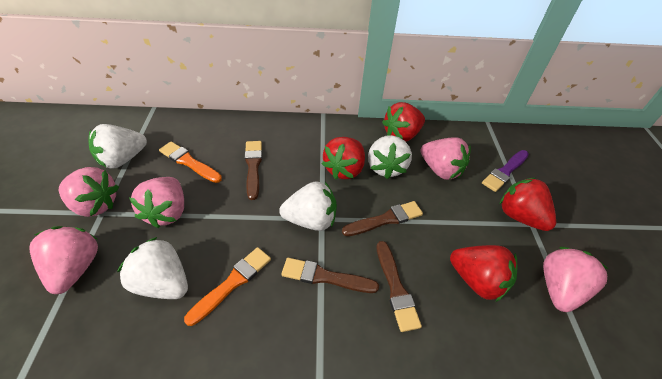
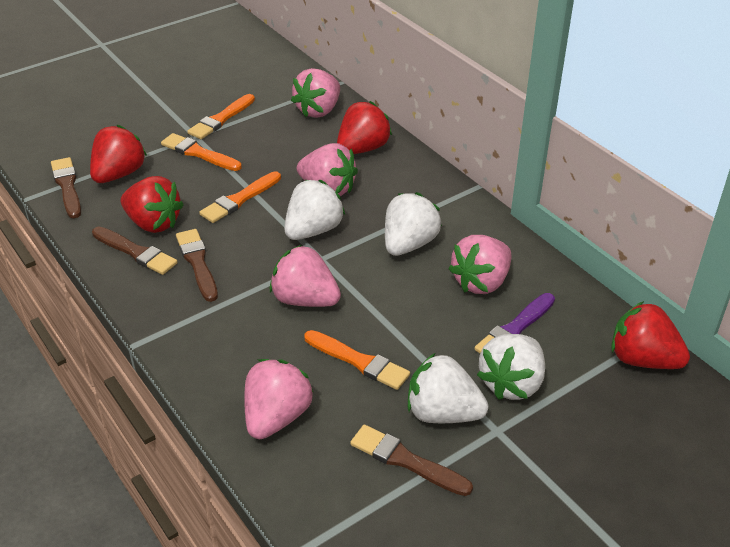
orange brush: [159,142,222,183] [184,247,271,326] = 2 -> [161,133,242,171] [187,94,255,139] [199,171,281,223] [304,330,410,390] = 4

